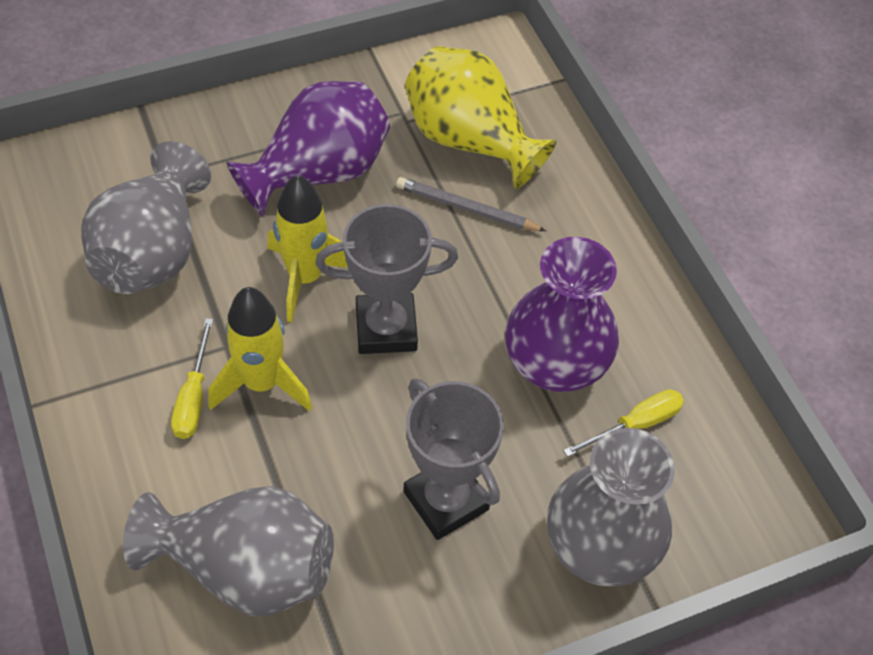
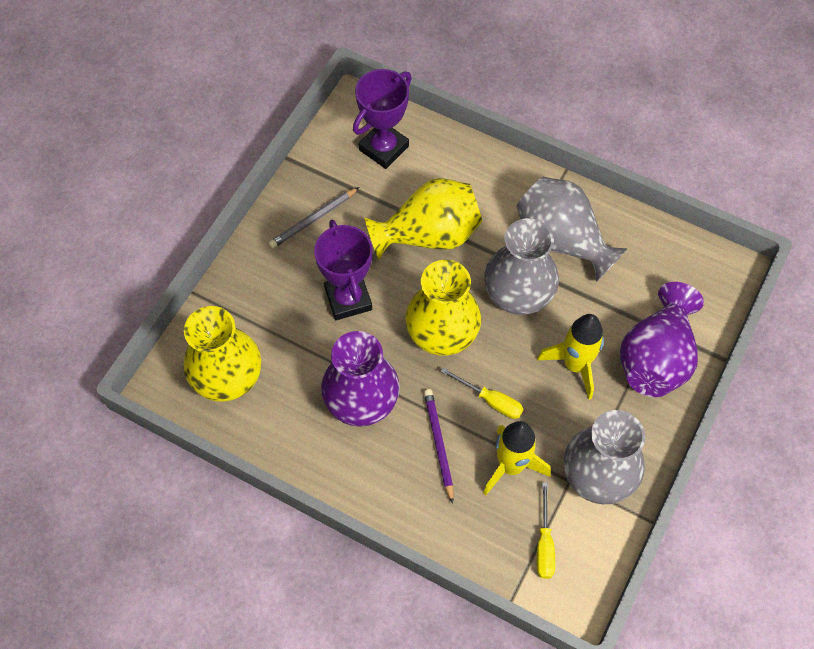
grey trophy: [315,204,458,354] [403,378,504,540] = 2 -> none = 0
purple pencil: none = 0 -> [424,389,453,504] = 1
purple trophy: none = 0 -> [314,220,372,320] [353,69,412,169] = 2
yellow vase: [405,46,557,189] = 1 -> [183,306,261,402] [364,178,482,259] [405,260,481,356] = 3

